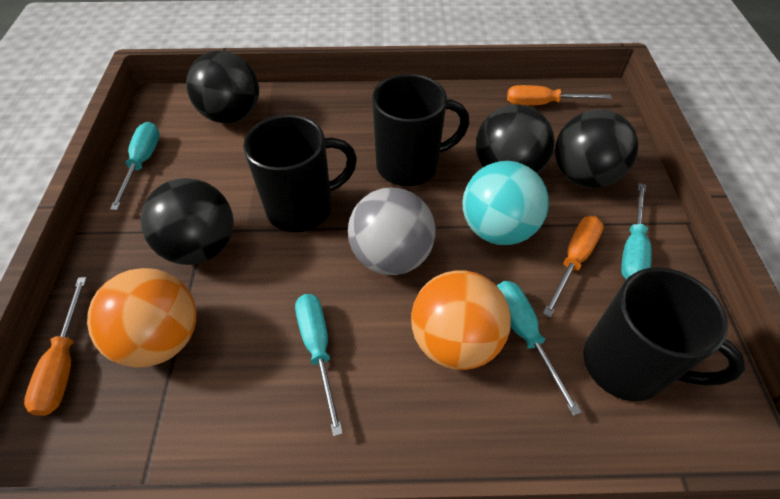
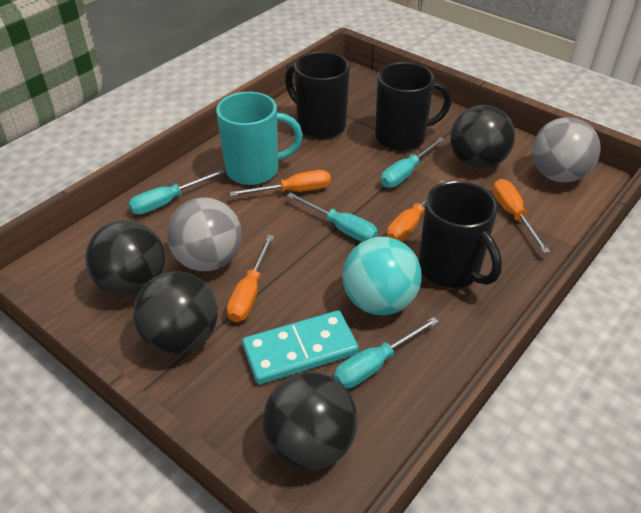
grey ball: [348,187,435,275] = 1 -> [167,197,242,271] [532,117,601,182] = 2
orange ball: [87,268,197,368] [411,270,511,370] = 2 -> none = 0
orange screwdriver: [24,277,87,416] [507,85,612,105] [543,216,604,318] = 3 -> [227,235,275,322] [230,170,331,196] [387,180,445,242] [493,179,550,253] = 4
turquoise domino: none = 0 -> [242,310,359,384] = 1
turquoise mug: none = 0 -> [216,92,303,185] = 1

